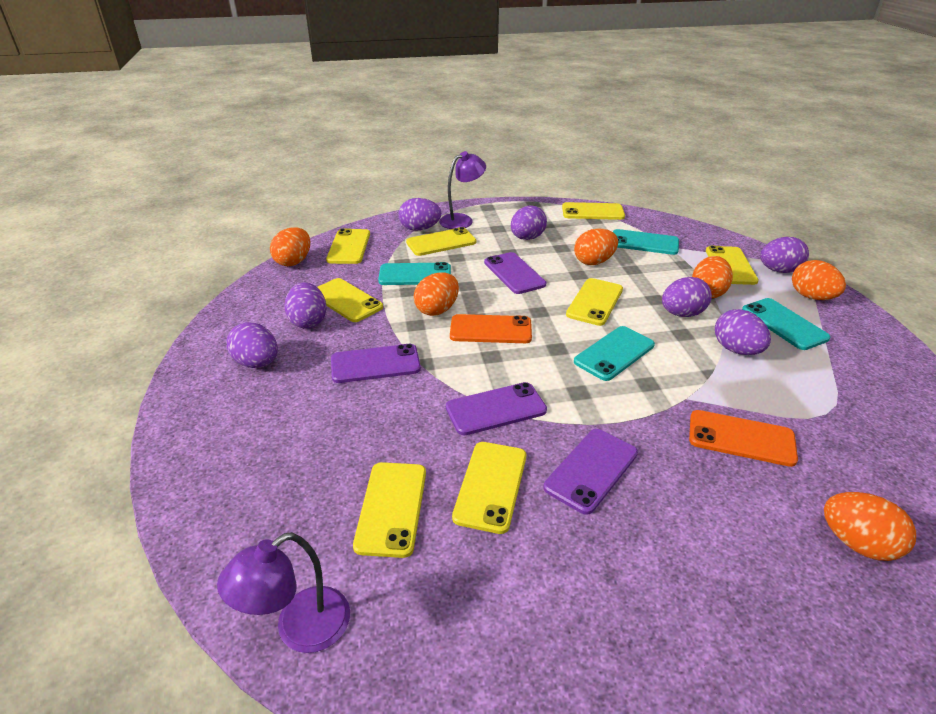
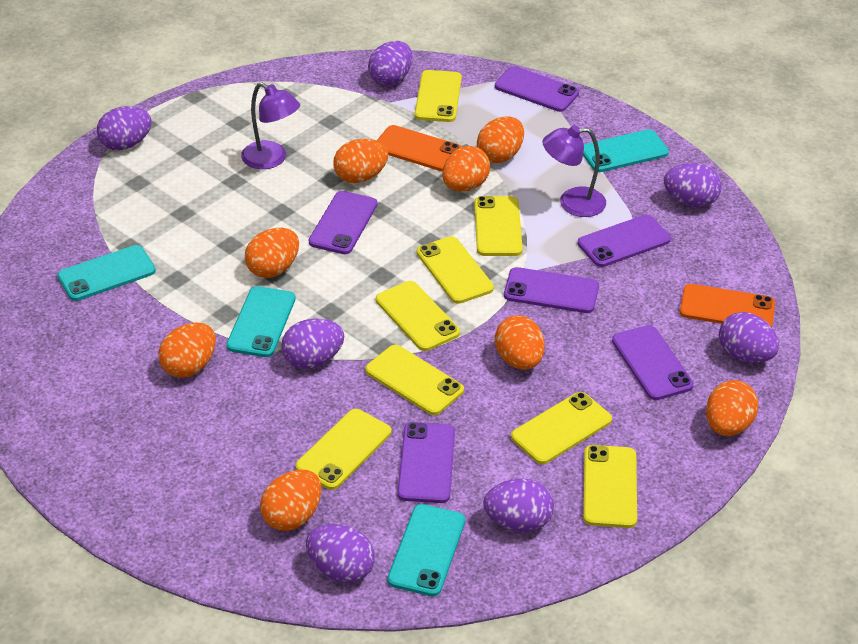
orange egg: [270,227,310,266] [414,272,459,316] [574,229,618,265] [692,256,733,298] [792,260,846,300] [824,492,916,561] = 6 -> [159,322,216,378] [245,228,299,278] [260,470,322,531] [333,139,388,183] [442,146,490,192] [477,116,524,163] [495,315,545,370] [706,380,758,436] = 8
purple phone: [331,344,421,383] [446,382,547,435] [484,252,546,294] [544,429,638,515] = 4 -> [309,191,377,254] [397,422,455,503] [495,66,579,112] [504,267,599,313] [578,215,671,267] [612,325,694,400] = 6

